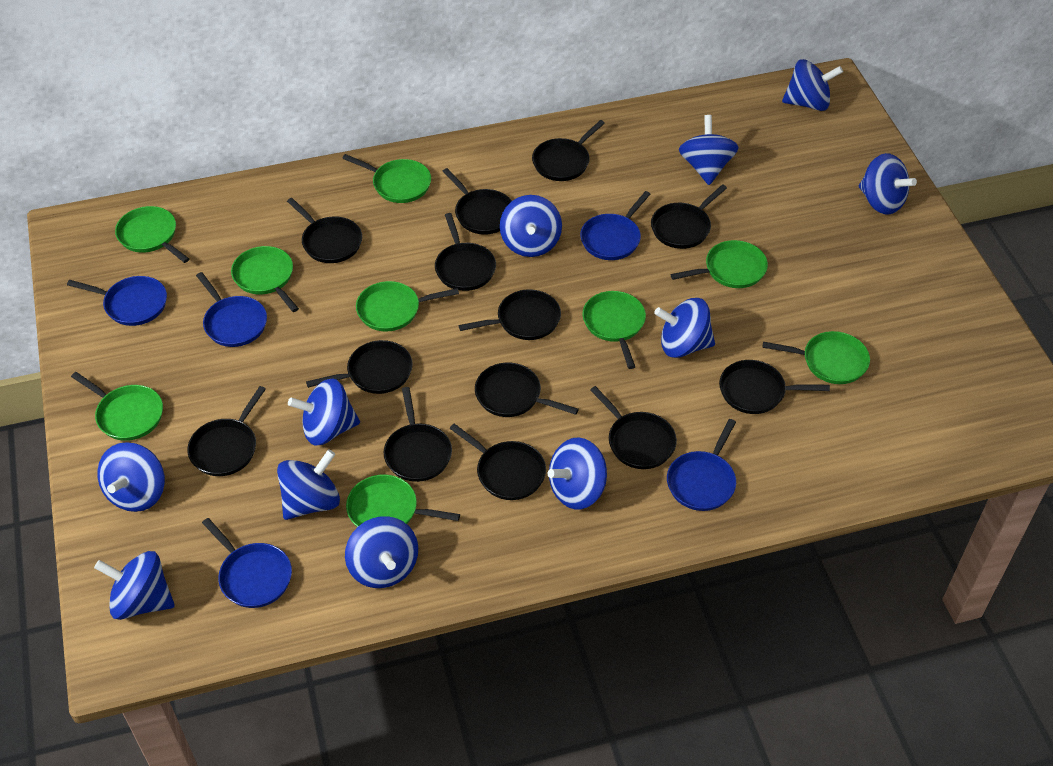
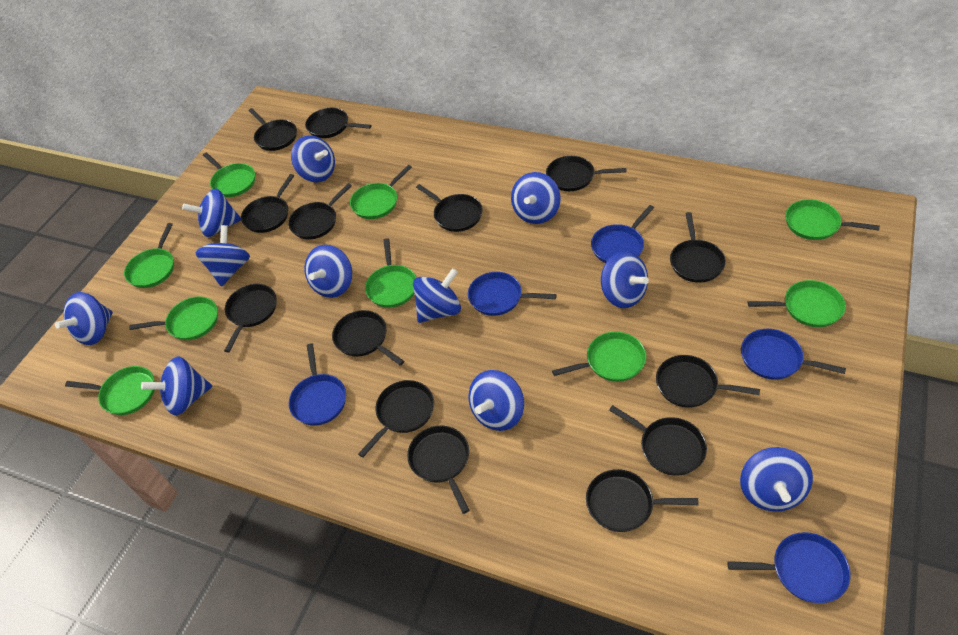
black pan: [187,386,266,476] [287,198,362,263] [306,340,413,394] [384,387,452,482] [435,213,496,291] [442,168,512,235] [449,424,546,500] [459,289,561,340] [475,363,579,417] [532,120,605,181] [590,386,677,469] [651,184,727,249] [719,360,830,414] = 13 -> [224,284,277,352] [241,174,294,233] [249,108,297,151] [288,183,352,239] [305,108,372,138] [332,310,404,365] [358,380,434,458] [407,426,469,514] [416,184,483,232] [546,156,626,191] [586,469,699,532] [609,405,707,476] [656,355,760,407] [670,212,726,283] = 14

